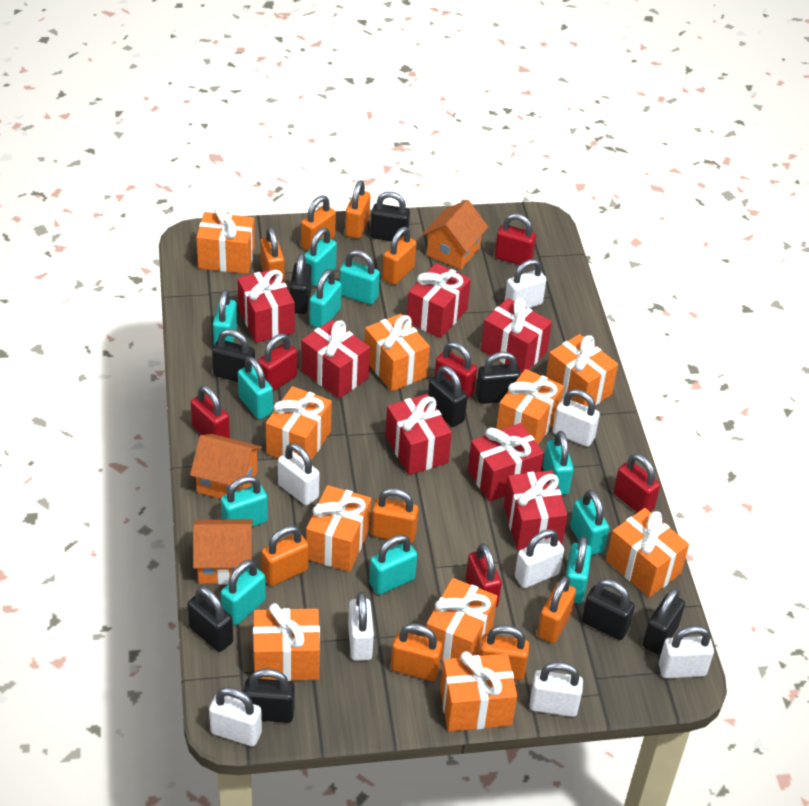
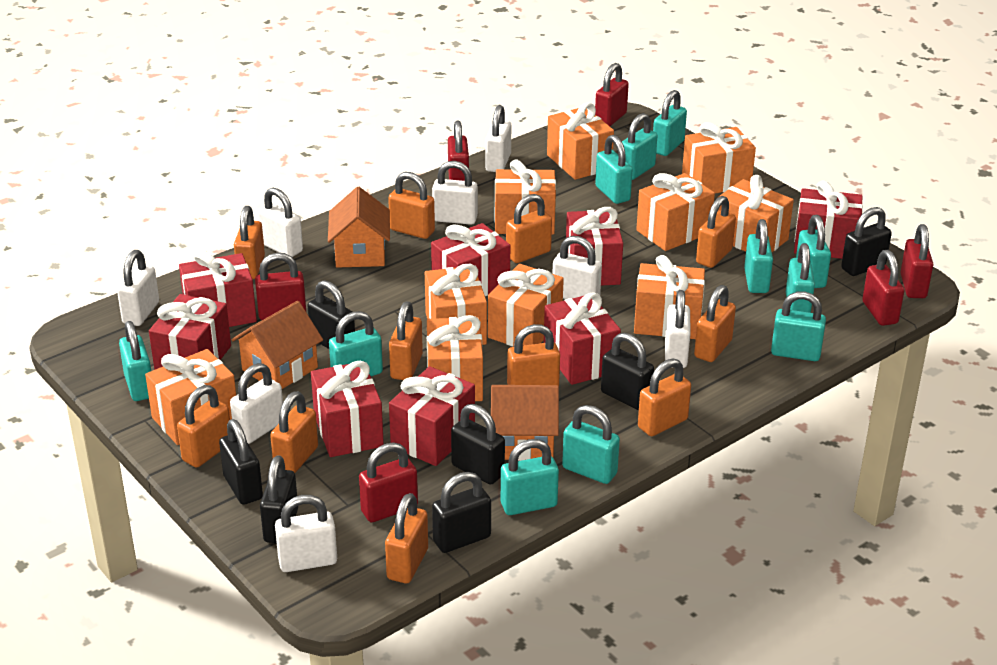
black padlock: [187,586,233,652] [212,329,255,382] [244,669,295,723] [290,253,312,314] [370,192,410,241] [428,366,468,427] [476,352,521,404] [582,579,635,640] [643,588,685,654] = 9 -> [219,419,263,505] [260,455,298,543] [307,280,355,349] [432,472,491,553] [451,404,505,485] [601,333,654,410] [841,207,892,276] = 7
orange padlock: [260,227,285,283] [261,526,309,586] [301,196,336,251] [345,180,370,239] [371,488,419,543] [382,227,417,285] [391,623,442,681] [479,625,530,680] [537,576,576,643] = 9 -> [177,385,230,468] [234,206,265,279] [270,391,318,473] [385,493,428,583] [388,172,435,239] [389,302,423,380] [506,194,552,263] [507,324,560,386] [638,359,691,436] [694,285,736,362] [696,196,736,268] = 11
red gift: [237,269,295,343] [301,320,370,398] [385,394,452,475] [407,263,471,338] [468,423,544,502] [481,298,552,373] [504,470,568,551] = 7 -> [149,294,231,370] [179,250,257,327] [311,361,384,457] [389,366,475,466] [431,223,510,296] [544,292,621,385] [566,207,623,286] [794,180,863,259] = 8

